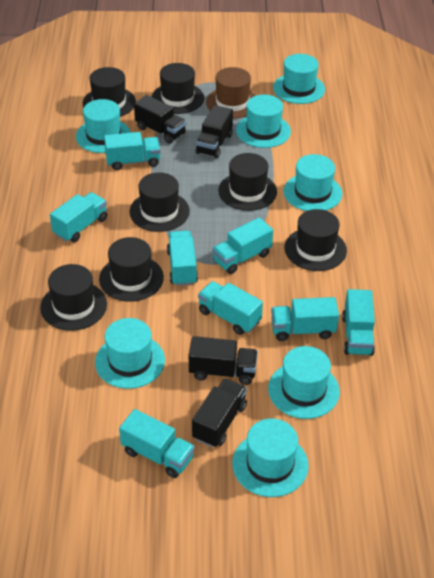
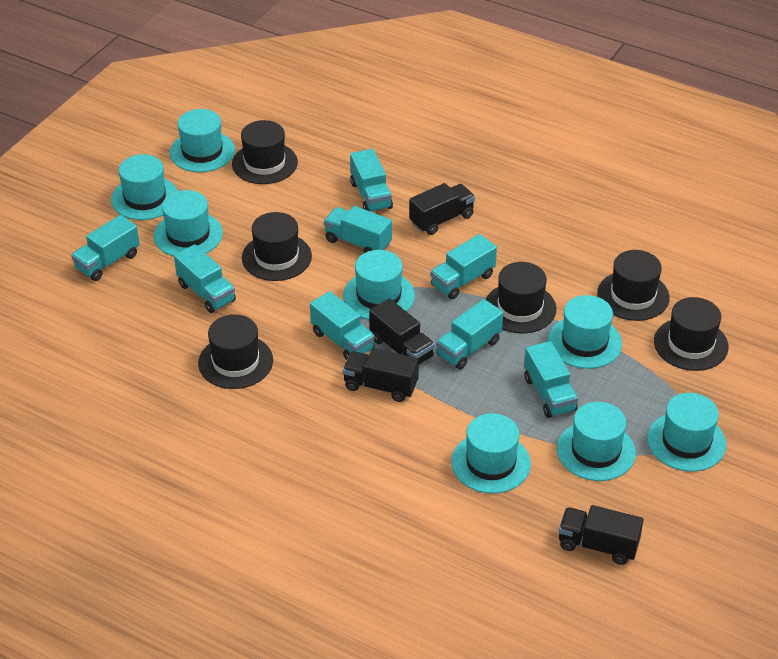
black hat: [40,264,107,331] [83,67,136,117] [99,237,164,302] [129,172,190,232] [152,63,204,114] [218,153,277,211] [285,209,347,271] = 7 -> [198,314,273,389] [232,120,298,184] [242,212,312,281] [486,262,557,333] [597,250,669,321] [654,297,729,371] = 6
brown hat: [206,67,256,118] = 1 -> none = 0
turquoise hat: [76,99,131,153] [95,318,165,389] [232,418,309,497] [236,95,291,148] [268,346,340,419] [273,54,325,104] [283,154,342,211] = 7 -> [111,154,178,220] [153,190,223,256] [170,109,235,172] [343,250,415,320] [451,413,531,494] [548,295,622,369] [557,402,636,481] [647,393,727,472] = 8

